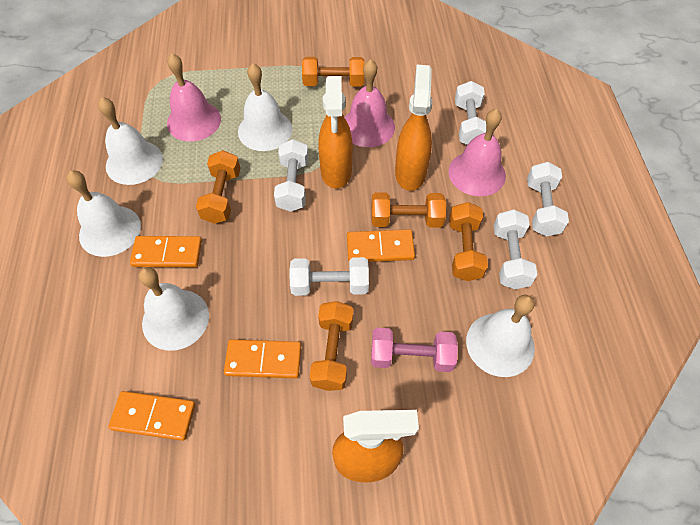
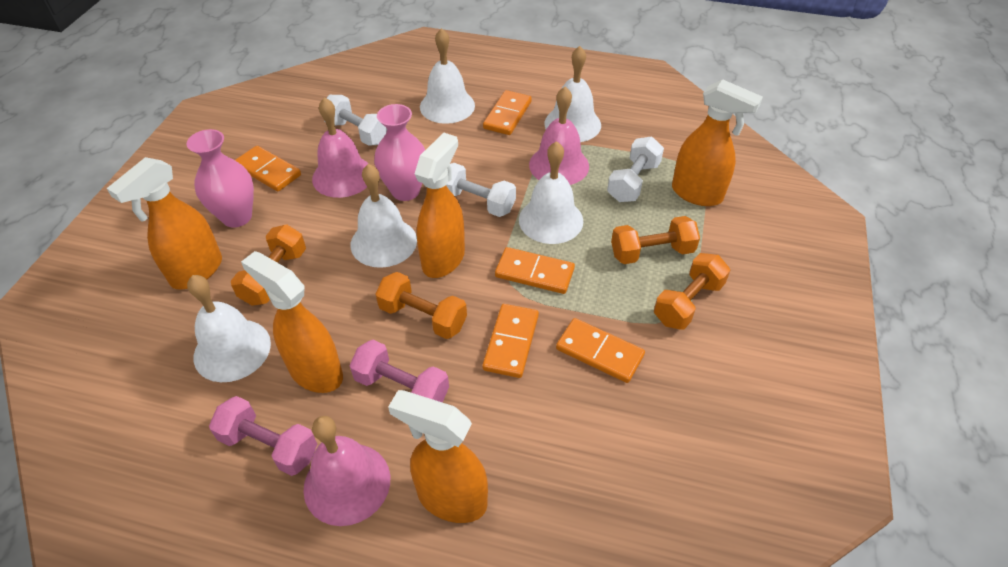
orange domino: [108,391,196,441] [130,236,202,267] [224,339,301,378] [347,229,415,262] = 4 -> [235,146,301,191] [482,304,539,378] [483,90,532,135] [495,247,575,294] [556,318,645,383] = 5
orange dumbbell: [196,150,240,224] [302,57,364,86] [309,301,353,391] [371,192,446,228] [449,202,488,281] = 5 -> [231,225,306,306] [375,272,467,339] [611,216,700,264] [654,253,730,330] = 4
orange spray bottle: [318,76,353,189] [332,410,419,482] [395,65,433,191] = 3 -> [106,157,222,290] [241,251,343,393] [388,390,488,523] [415,133,465,278] [672,79,763,206] = 5
pink dumbbell: [371,328,458,372] = 1 -> [209,396,317,476] [349,340,449,403] = 2
pink vase: none = 0 -> [187,129,254,228] [374,104,425,201] = 2
white dumbbell: [274,139,309,212] [289,257,369,296] [455,81,486,145] [494,210,537,289] [527,162,569,237] = 5 -> [324,95,387,146] [446,163,516,217] [607,137,664,202] = 3

